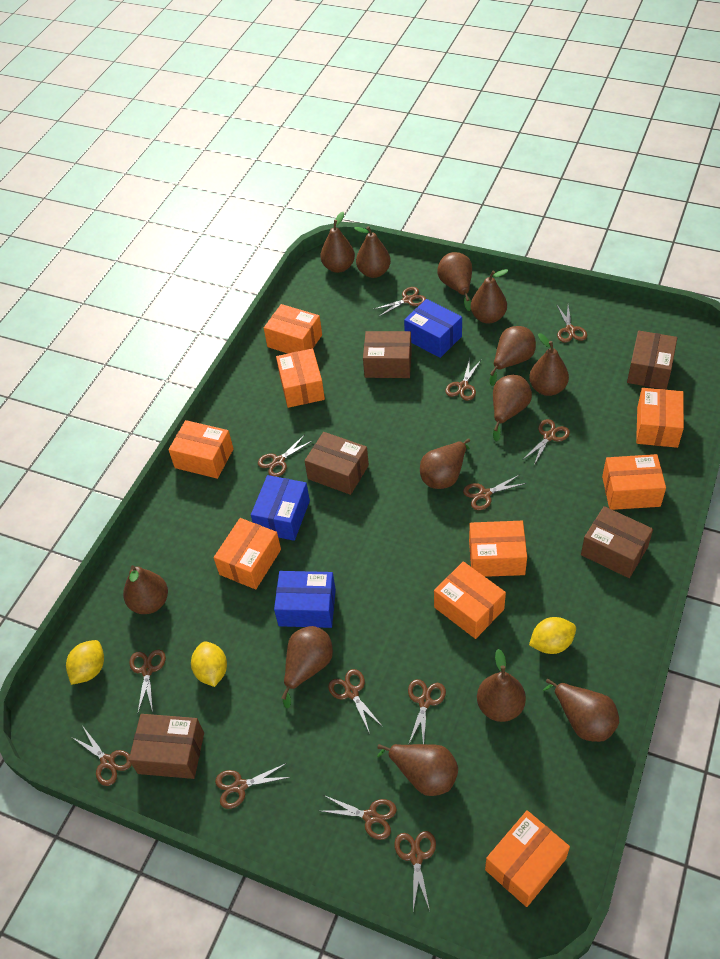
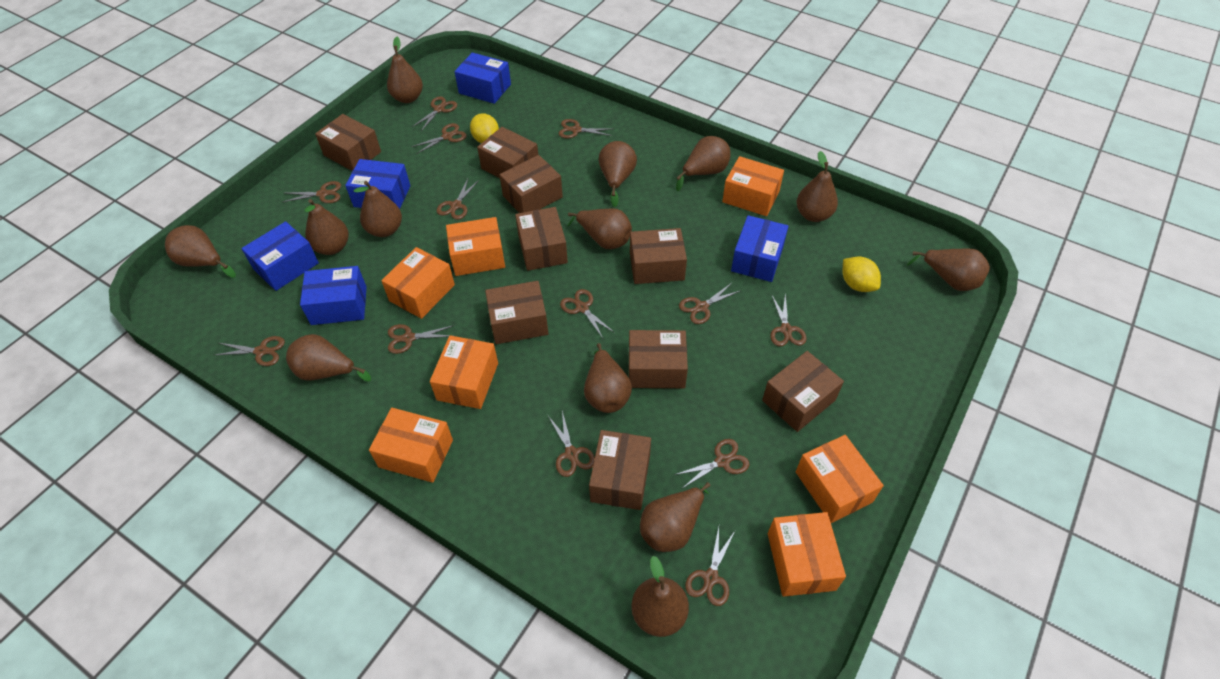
blue box: [251,475,310,541] [274,571,336,628] [404,299,462,358] = 3 -> [241,221,319,291] [300,266,367,325] [345,159,410,209] [454,52,511,104] [731,215,789,282] = 5
brown box: [129,714,204,779] [305,432,369,495] [363,331,412,378] [581,506,653,578] [627,330,677,389] = 5 -> [315,114,381,171] [477,127,538,178] [485,281,549,344] [499,155,563,213] [515,207,568,271] [589,430,651,510] [629,330,688,388] [630,228,687,284] [762,351,844,432] = 9
orange box: [168,420,234,479] [214,518,281,590] [264,304,322,353] [276,348,325,408] [434,561,506,639] [469,521,527,577] [485,810,570,907] [602,454,666,510] [636,388,684,448] = 9 -> [369,408,453,483] [381,247,455,319] [430,335,498,409] [446,217,505,276] [722,156,784,216] [768,512,846,597] [796,435,884,523] = 7
yellow lemon: [66,640,104,685] [191,641,227,687] [529,617,576,654] = 3 -> [470,113,499,143] [843,256,881,292] = 2

